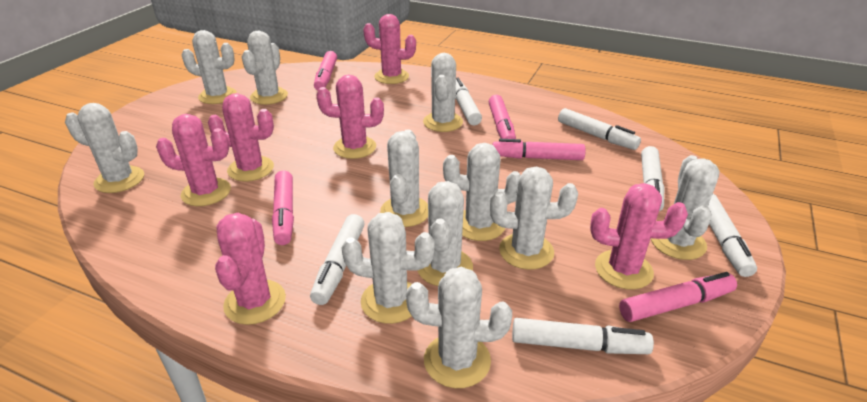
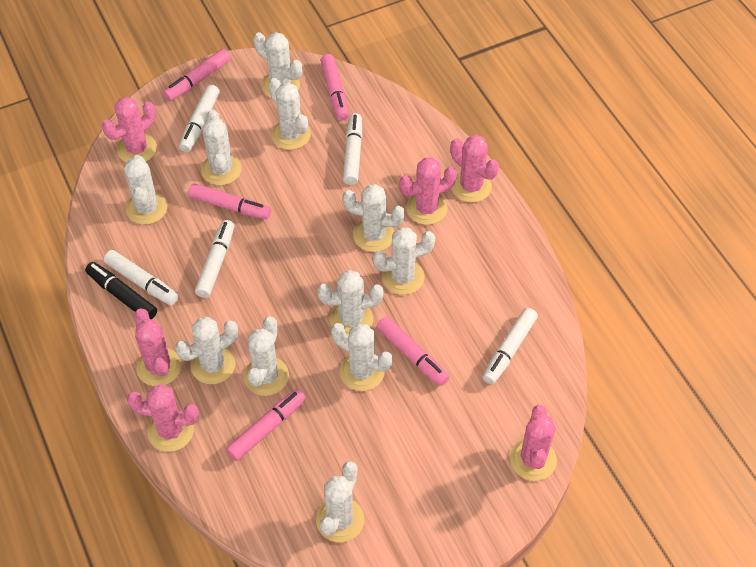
black marker: none = 0 -> [85,262,157,319] = 1
white marker: [310,214,365,305] [455,77,482,126] [512,318,654,354] [558,108,641,150] [641,146,664,211] [708,194,757,277] = 6 -> [104,250,178,305] [179,85,220,152] [195,220,234,298] [343,113,362,185] [482,308,538,385] = 5

